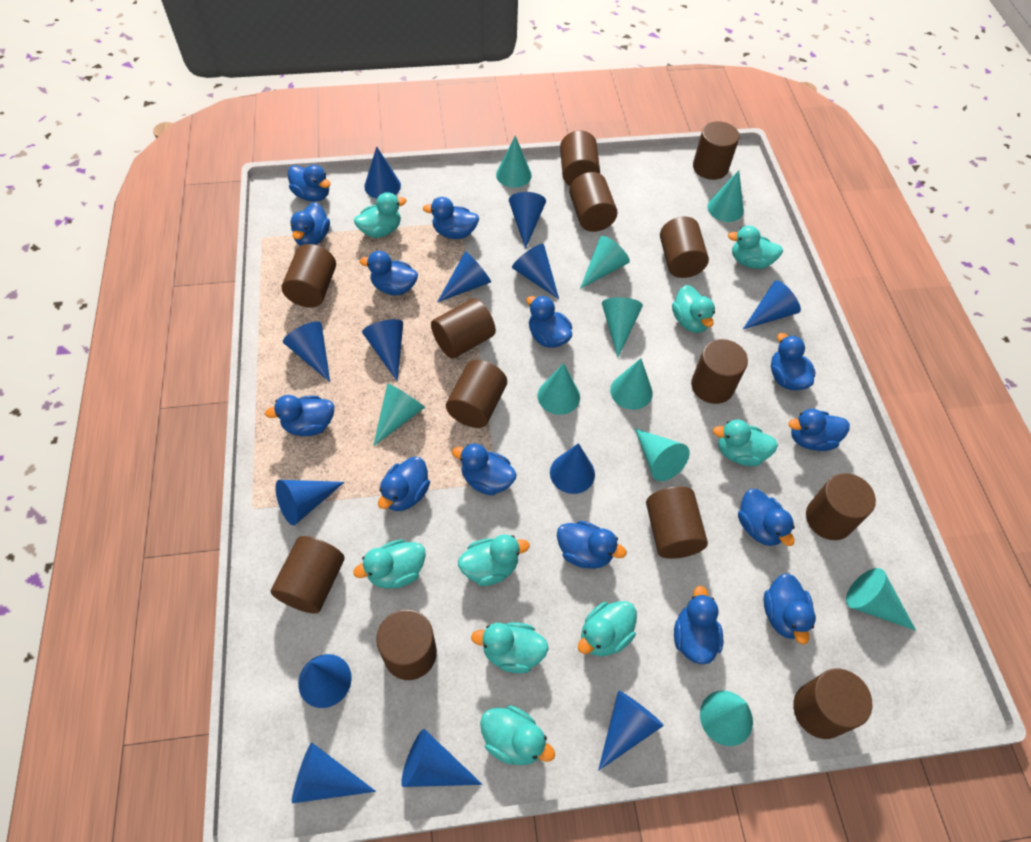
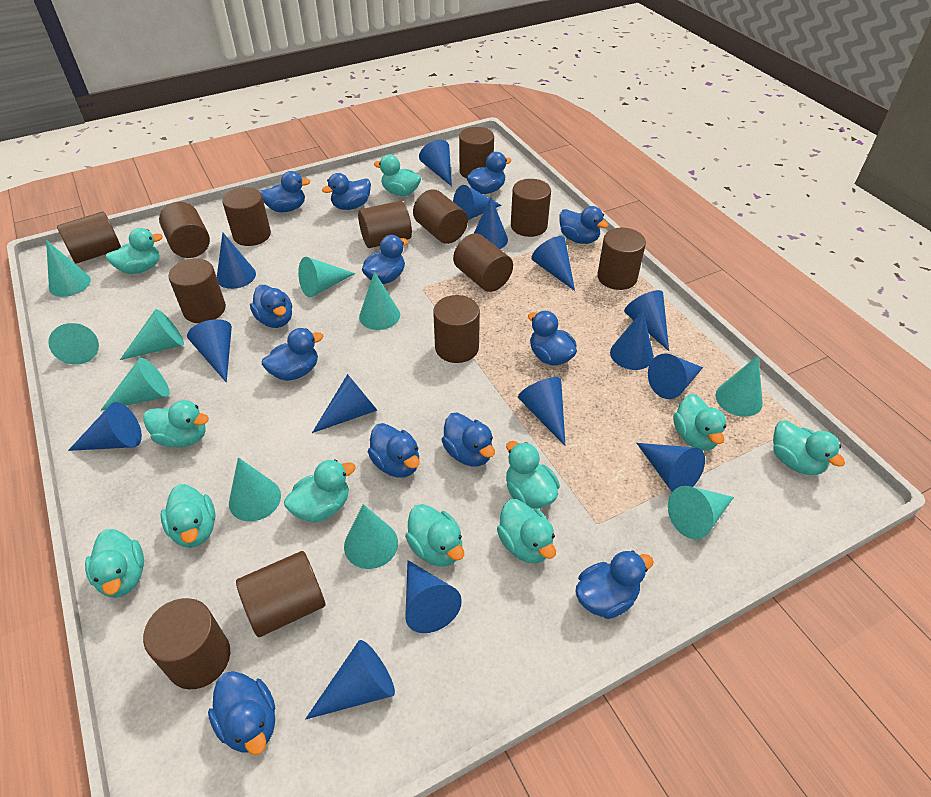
blue cone: [275,480,345,525] [283,321,330,382] [292,743,376,803] [298,654,352,708] [362,319,403,381] [364,146,401,199] [401,729,483,787] [437,251,491,302] [509,192,546,249] [512,244,559,299] [550,443,595,494] [598,690,664,771] [743,280,801,329] = 13 -> [68,402,142,451] [187,319,232,383] [217,233,256,289] [305,640,395,720] [312,374,377,433] [405,560,462,633] [419,140,452,186] [453,185,502,220] [474,197,508,249] [518,377,566,446] [531,236,575,291] [610,310,654,370] [624,290,669,351] [637,443,705,492] [648,353,703,399] = 15
blue duck: [265,395,335,436] [288,165,331,202] [290,202,330,246] [360,251,418,296] [378,457,430,511] [423,197,479,239] [452,443,517,496] [526,296,572,348] [557,521,626,569] [674,586,723,664] [738,489,795,546] [764,573,816,645] [771,333,816,390] [788,409,850,451] = 14 -> [208,671,275,755] [250,285,292,328] [260,171,310,212] [262,328,323,381] [322,173,371,210] [362,235,408,284] [368,423,420,478] [442,413,495,466] [466,152,512,194] [528,311,577,365] [559,206,609,244] [576,550,654,619] = 12
turquoise duck: [353,539,426,589] [354,192,407,238] [458,534,530,586] [471,622,549,674] [480,705,555,765] [578,601,637,656] [672,285,715,333] [713,420,778,466] [728,226,783,269] = 9 -> [85,529,144,598] [106,228,163,274] [143,400,209,447] [161,484,215,548] [284,459,356,523] [374,154,421,196] [405,504,464,567] [497,499,556,564] [506,441,560,509] [673,394,726,451] [773,420,845,475] = 11

